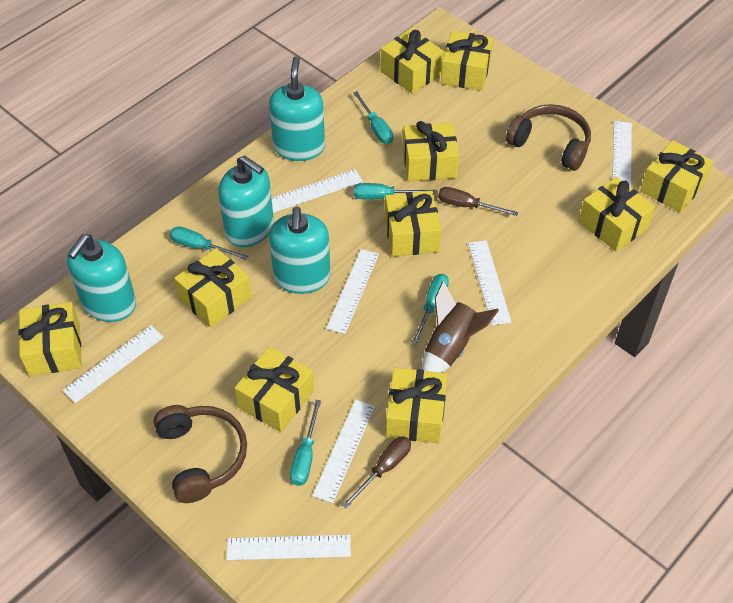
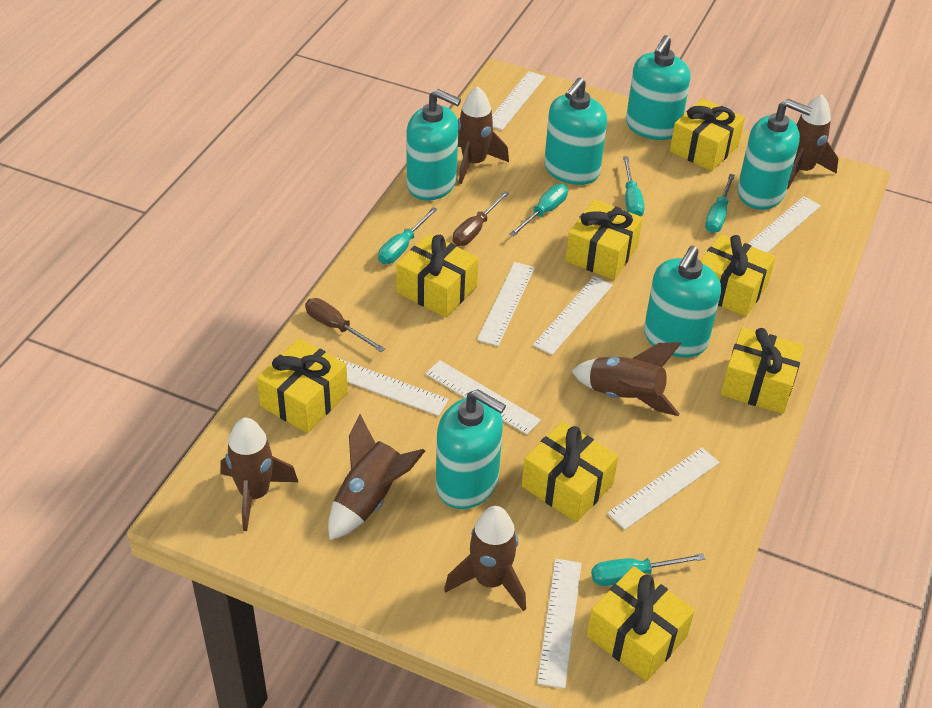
brown headphones: [154,405,247,503] [506,104,591,171] = 2 -> none = 0
brown rocket: [422,281,499,373] = 1 -> [220,418,298,531] [328,414,425,540] [444,506,526,612] [458,86,509,184] [571,342,681,416] [787,95,838,189] = 6
turquoise soap dispenser: [67,234,136,322] [218,155,274,247] [269,56,325,161] [269,207,330,294] = 4 -> [407,89,461,201] [436,389,506,509] [544,77,607,185] [626,35,690,140] [644,246,721,358] [738,99,813,210] = 6
white ruler: [63,325,164,403] [226,535,351,560] [272,169,363,213] [312,400,375,503] [326,249,379,334] [468,240,511,325] [613,121,632,187] = 7 -> [337,358,449,416] [425,360,541,435] [477,262,535,346] [492,71,545,130] [533,276,613,355] [537,559,582,689] [607,447,720,530] [748,196,821,253] = 8
yellow gift: [19,302,82,376] [174,248,252,328] [235,347,314,432] [380,29,444,94] [385,191,441,257] [386,367,447,444] [403,121,459,181] [441,31,493,91] [579,177,655,252] [640,140,713,213] = 10 -> [257,339,348,433] [396,233,479,318] [522,421,618,522] [565,199,643,280] [587,566,695,681] [670,98,745,171] [701,234,776,317] [721,327,805,414] = 8

